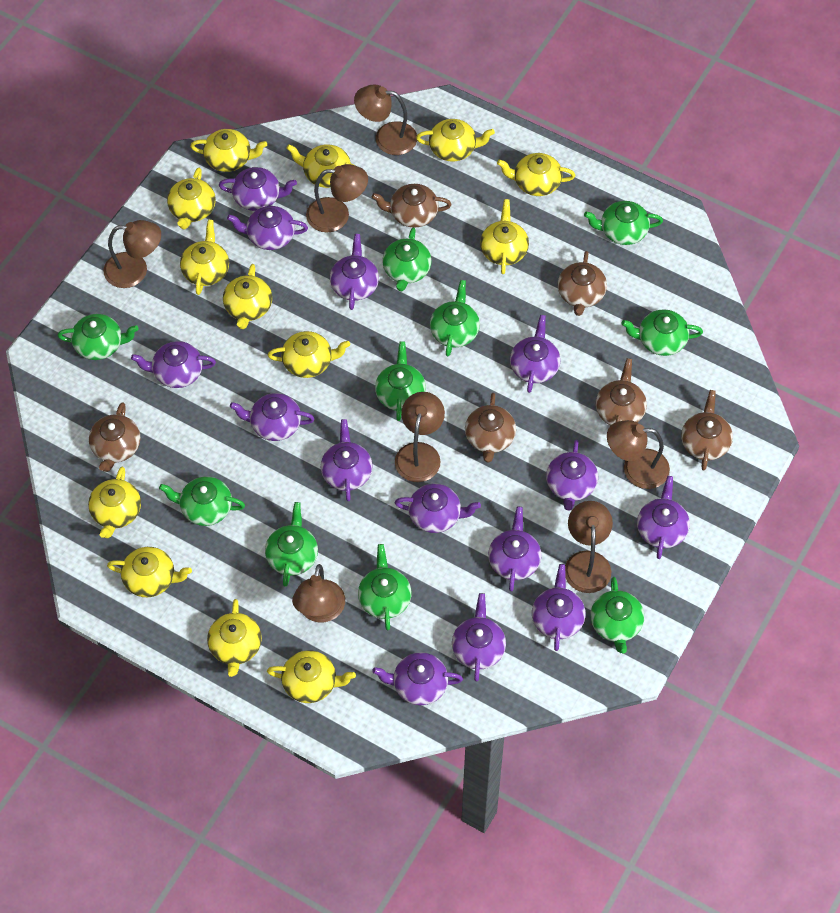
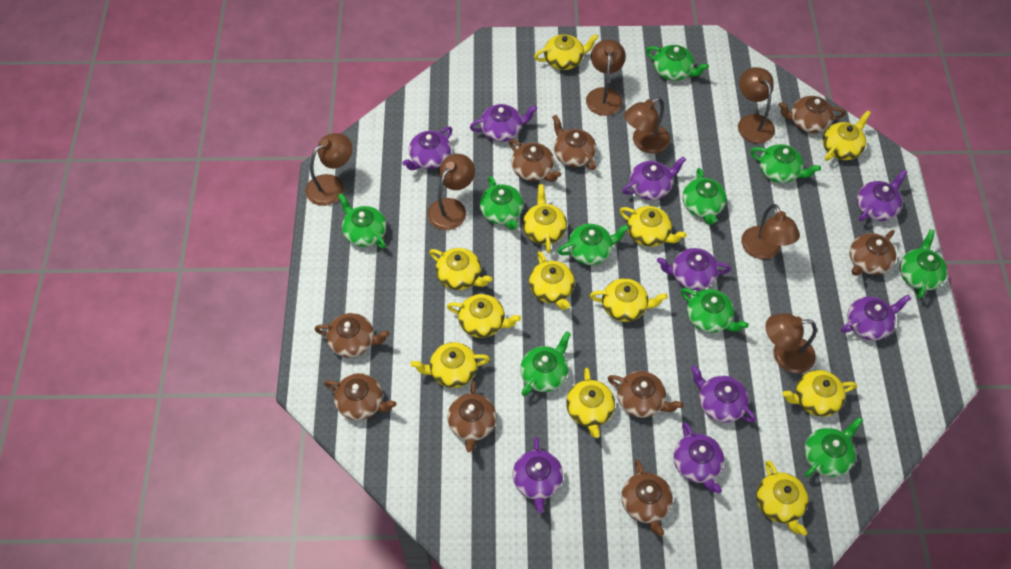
brown teapot: [89,402,141,472] [372,184,452,228] [465,393,516,462] [558,251,607,316] [596,358,647,425] [681,390,733,471] = 6 -> [314,313,390,358] [324,373,396,420] [447,381,497,452] [509,140,561,182] [552,115,596,170] [608,371,684,418] [621,460,673,536] [778,96,845,133] [850,230,896,276] = 9
purple teapot: [131,341,216,388] [219,167,297,211] [227,206,308,250] [230,393,315,441] [321,419,373,501] [330,234,379,310] [372,652,463,705] [395,483,481,533] [452,593,506,681] [488,506,541,591] [510,315,560,393] [532,564,586,651] [546,440,598,511] [637,476,690,559] = 14 -> [402,127,452,170] [470,104,537,142] [512,437,563,513] [622,156,686,200] [657,248,731,290] [673,422,724,493] [691,365,756,423] [841,295,911,340] [857,170,907,222] = 9
yellow teapot: [88,467,141,538] [107,547,192,597] [167,167,216,229] [180,219,229,295] [190,129,267,172] [207,599,262,677] [223,264,272,329] [267,650,356,703] [268,331,350,378] [286,144,353,188] [416,119,495,162] [480,199,529,274] [497,153,575,196] = 13 -> [411,342,490,388] [429,248,492,290] [447,294,521,338] [523,184,567,253] [529,251,575,310] [534,34,599,70] [566,368,615,438] [590,278,668,322] [619,206,687,247] [756,460,809,536] [783,370,857,417] [823,110,871,161] = 12

